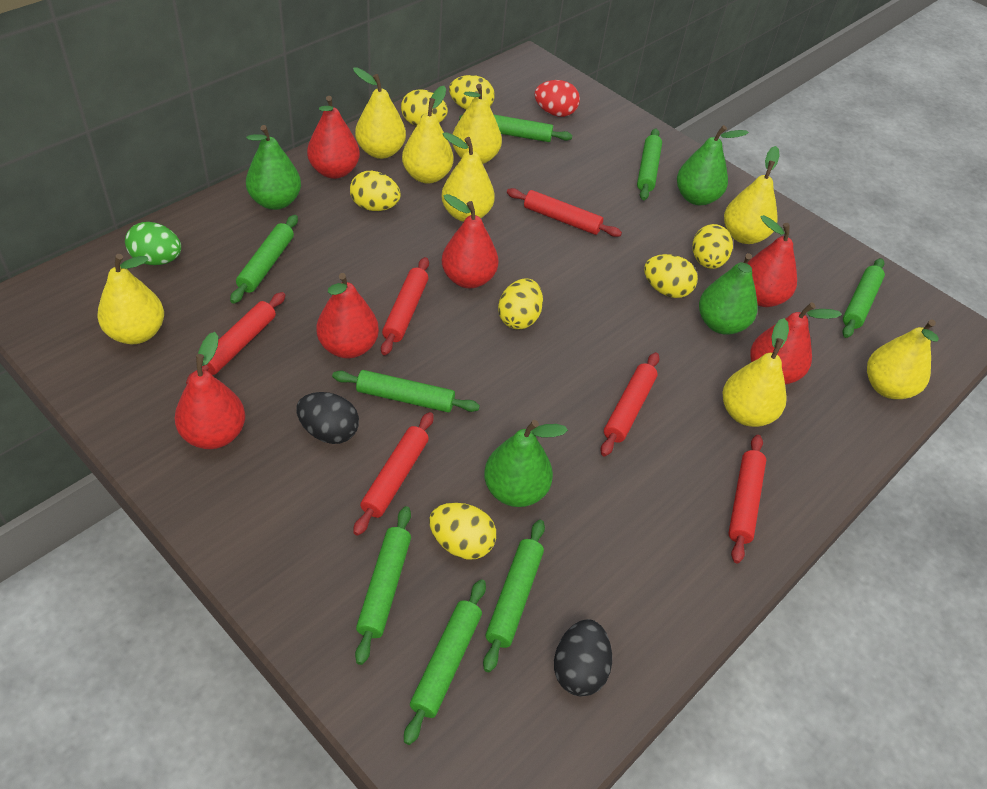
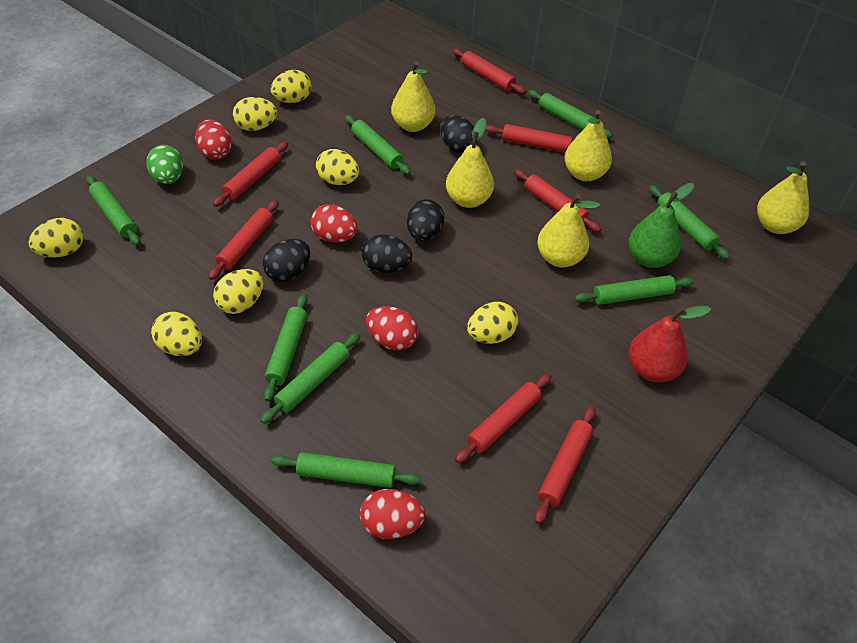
black egg: [297,392,359,444] [554,619,612,696] = 2 -> [263,239,310,282] [362,235,412,273] [407,199,444,241] [440,115,477,154] = 4
green pear: [246,125,301,210] [484,420,568,507] [677,125,749,205] [699,253,758,335] = 4 -> [629,183,694,268] = 1
red egg: [534,80,580,117] = 1 -> [195,119,232,159] [310,204,357,243] [360,489,425,539] [366,306,418,351] = 4
red pear: [175,332,245,449] [307,96,360,179] [316,273,379,358] [442,194,499,288] [748,215,797,307] [750,302,842,385] = 6 -> [629,306,711,382] = 1
red rolling pin: [186,292,285,384] [353,412,434,536] [381,257,429,355] [507,188,622,237] [601,352,660,456] [728,435,766,564] = 6 -> [209,200,279,280] [213,142,288,207] [452,48,526,94] [455,374,552,463] [485,124,572,153] [514,169,601,232] [535,406,596,524] = 7
yellow pear: [97,254,164,344] [353,67,406,159] [402,86,453,184] [441,132,495,222] [453,84,502,164] [722,318,789,427] [724,146,780,244] [867,320,939,399] = 8 -> [391,61,435,132] [446,118,494,208] [537,194,600,268] [565,110,612,181] [757,161,810,234] = 5

